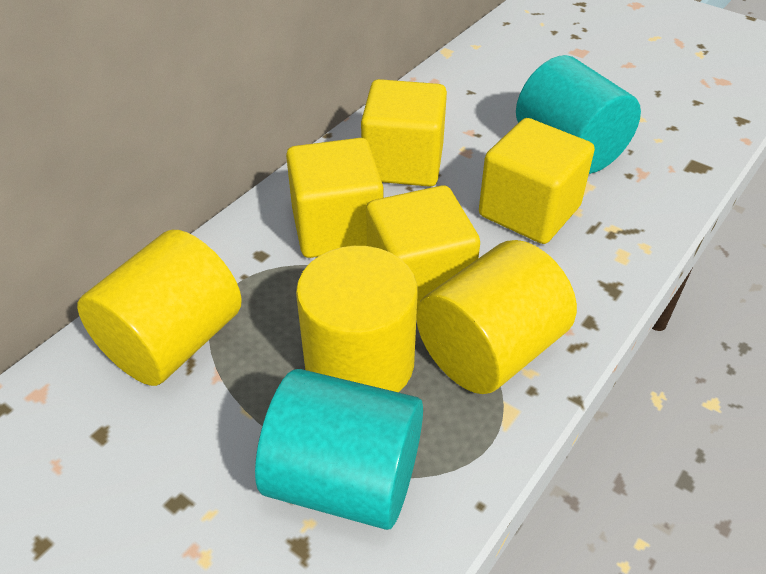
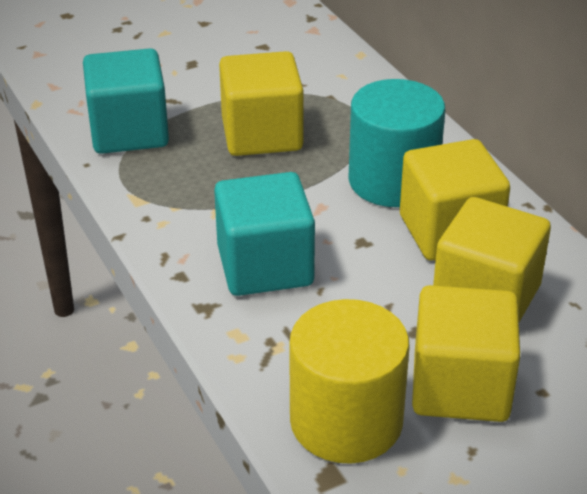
turquoise cube: none = 0 -> [83,48,169,154] [214,172,315,296] = 2
turquoise cylinder: [255,369,423,530] [516,55,641,174] = 2 -> [348,79,445,207] = 1
yellow cylinder: [77,230,242,386] [296,246,418,392] [416,240,577,394] = 3 -> [289,299,409,464] = 1

